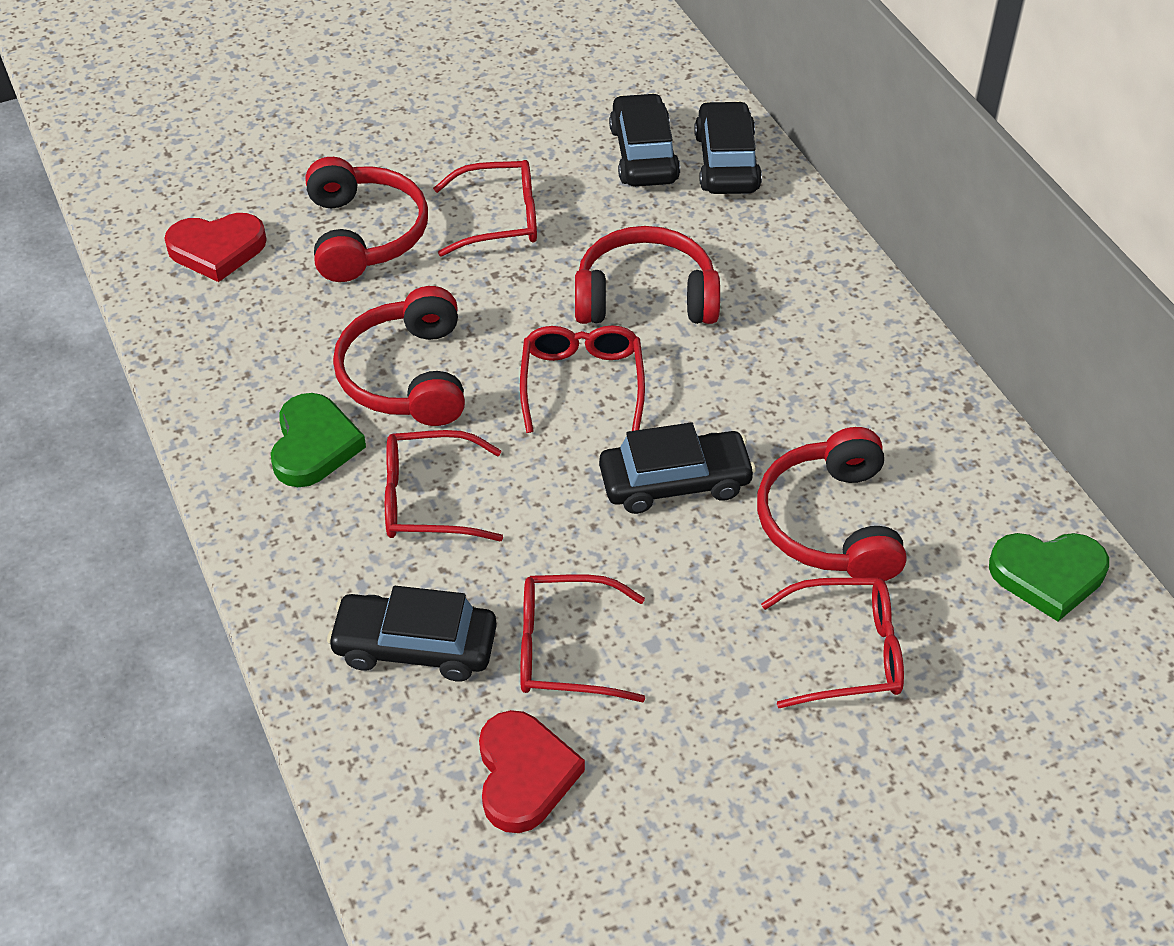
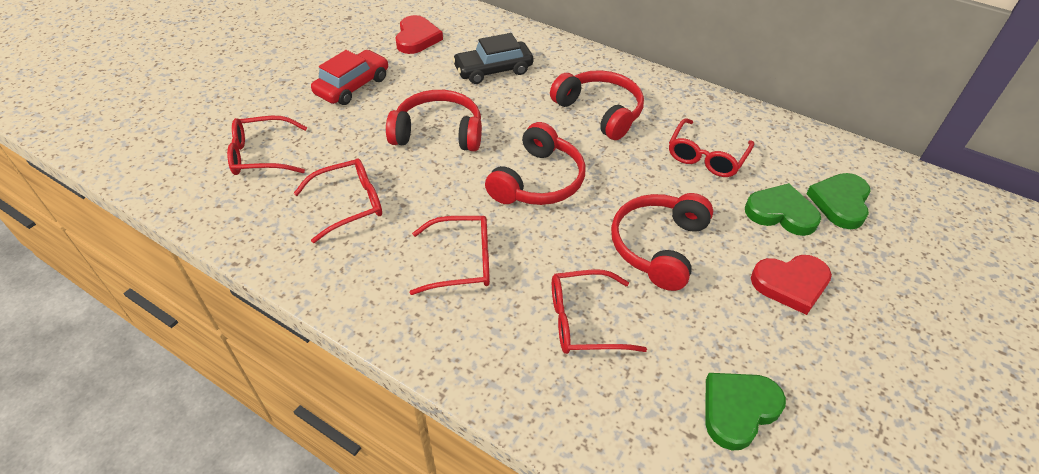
black car: [327,586,497,681] [599,422,756,514] [609,93,680,187] [694,101,762,194] = 4 -> [452,33,533,84] = 1
green heart: [271,393,366,487] [989,533,1109,621] = 2 -> [706,373,786,450] [745,183,821,236] [806,173,871,229] = 3
red car: none = 0 -> [311,50,388,105] = 1

